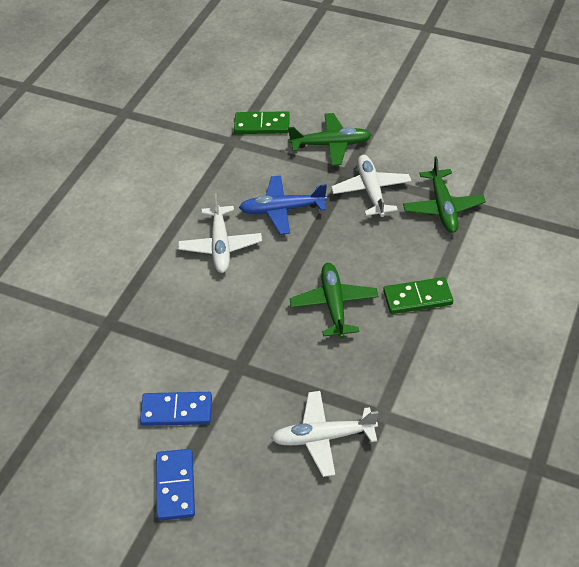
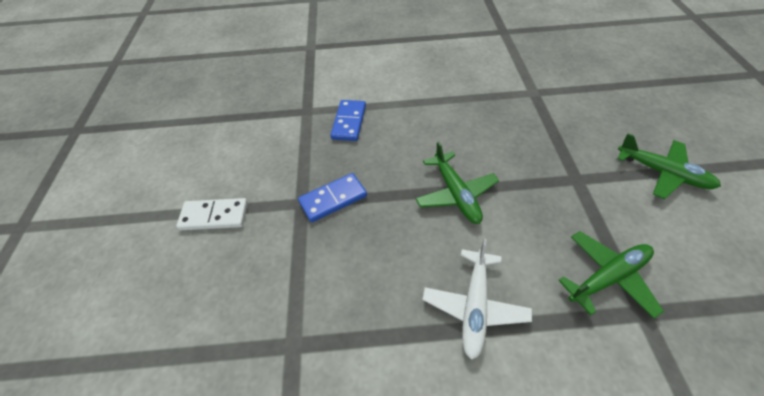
blue plane: [239,175,327,235] = 1 -> none = 0
green domino: [234,111,290,134] [383,277,453,314] = 2 -> none = 0
white domino: none = 0 -> [176,198,248,230] = 1
white plane: [178,193,262,273] [271,391,378,477] [331,155,411,217] = 3 -> [422,239,532,360] = 1

